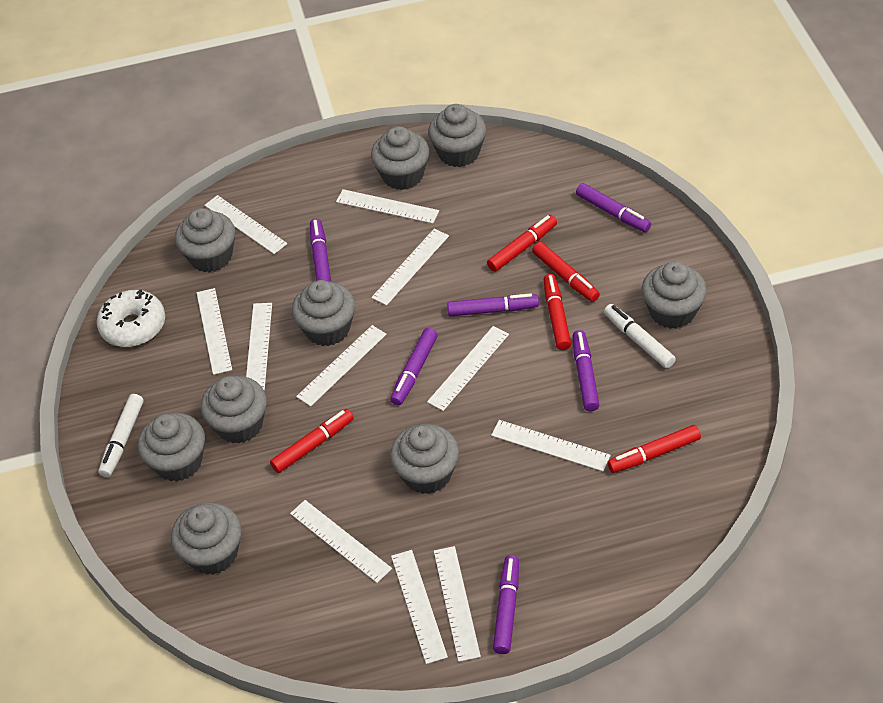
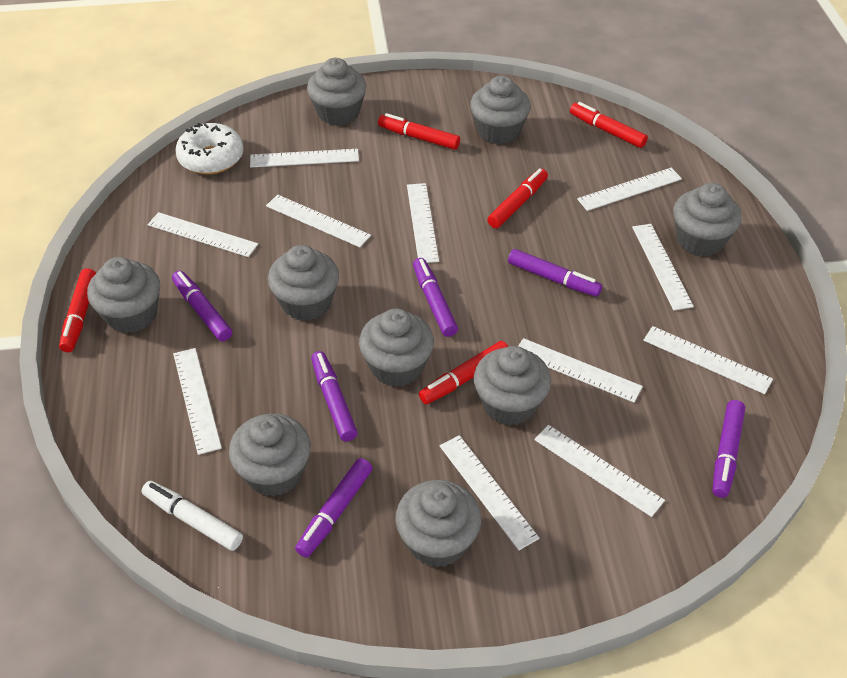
white marker: [98,394,144,477] [604,304,676,369] = 2 -> [142,481,243,551] = 1

